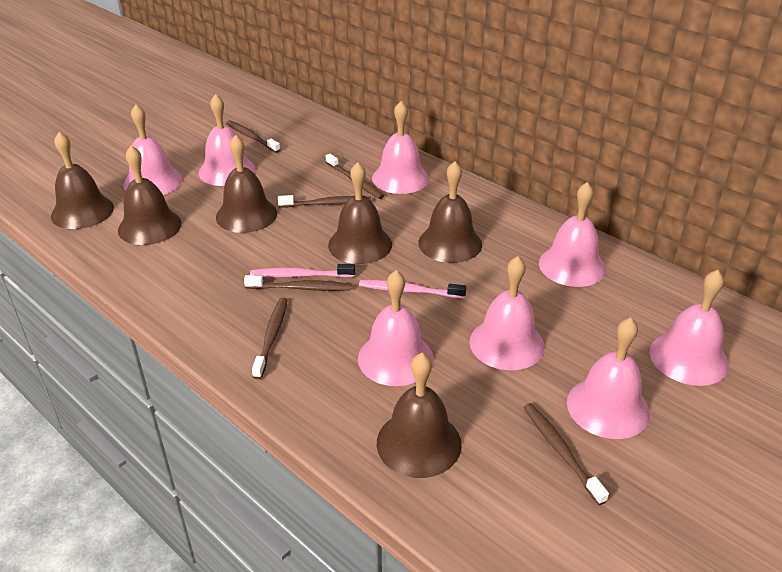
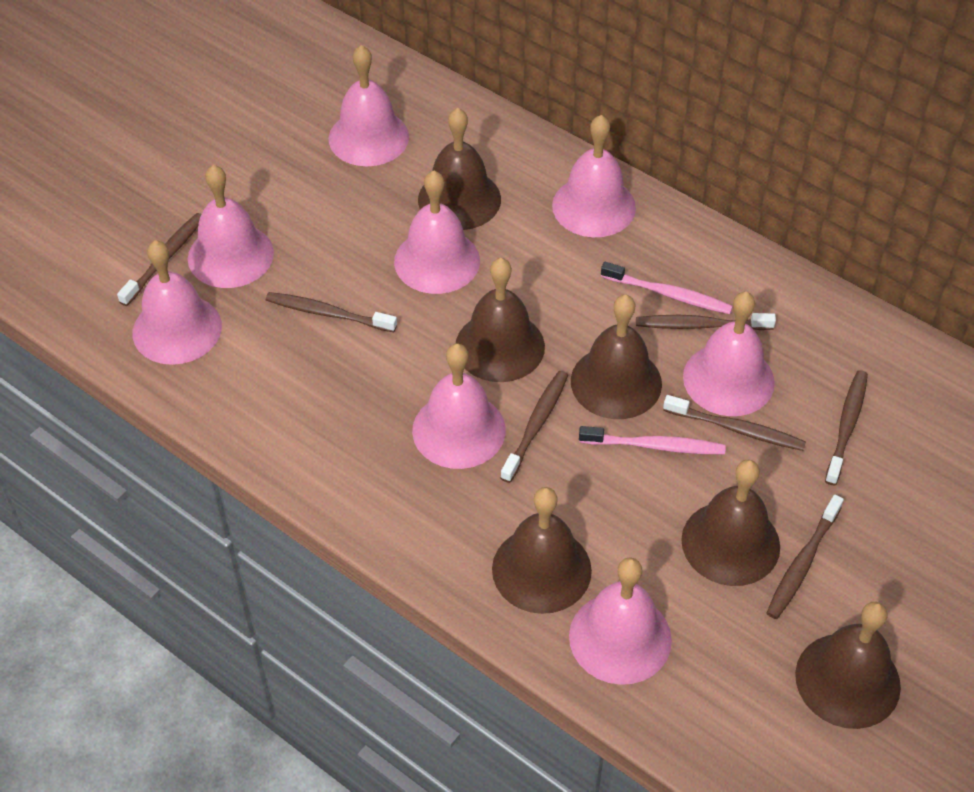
brown toothbrush: [226,120,280,153] [244,275,352,291] [252,298,288,379] [278,195,371,208] [326,154,384,199] [524,403,609,505] = 6 -> [117,213,201,306] [266,292,397,332] [500,371,568,483] [636,313,776,330] [663,395,806,451] [767,495,844,619] [825,370,868,485] = 7

